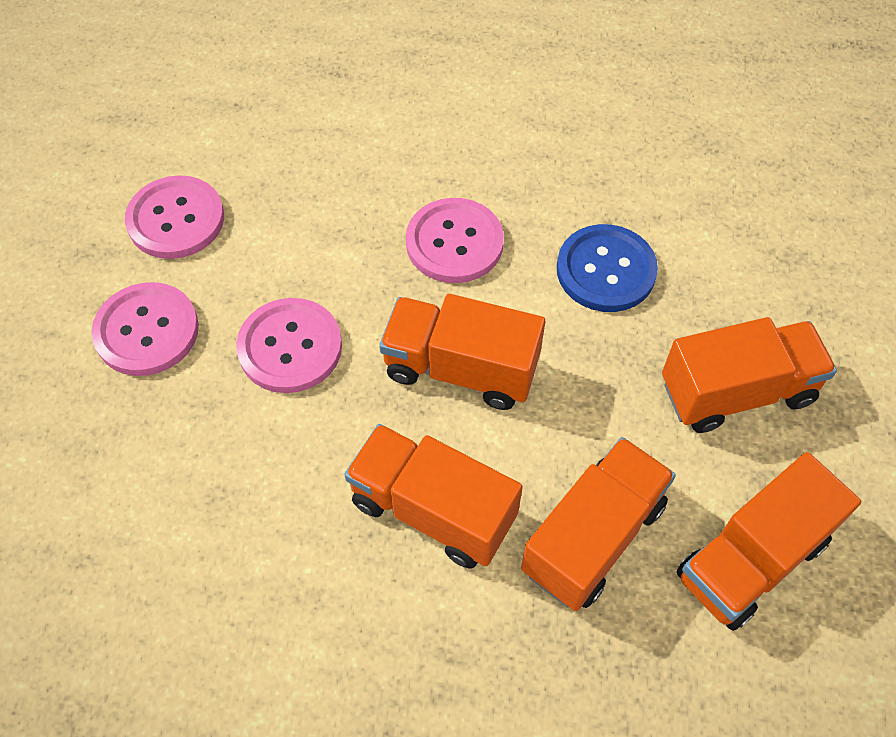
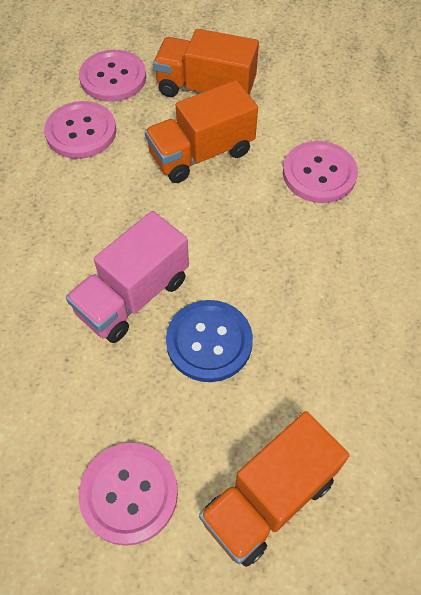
orange truck: [344,424,523,569] [379,294,545,410] [521,437,676,611] [662,317,837,433] [677,452,861,631] = 5 -> [145,80,258,183] [153,29,259,97] [199,411,349,567] = 3
pink truck: none = 0 -> [66,211,189,343] = 1

